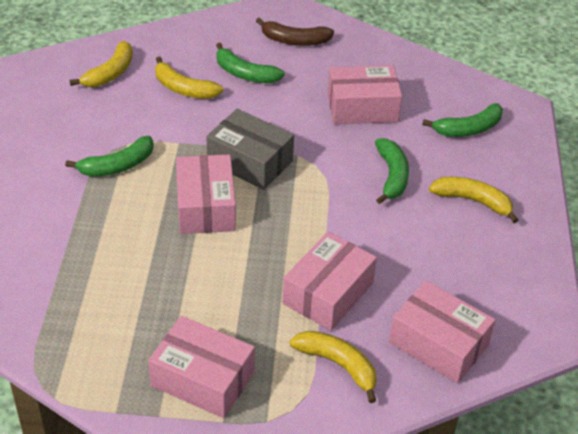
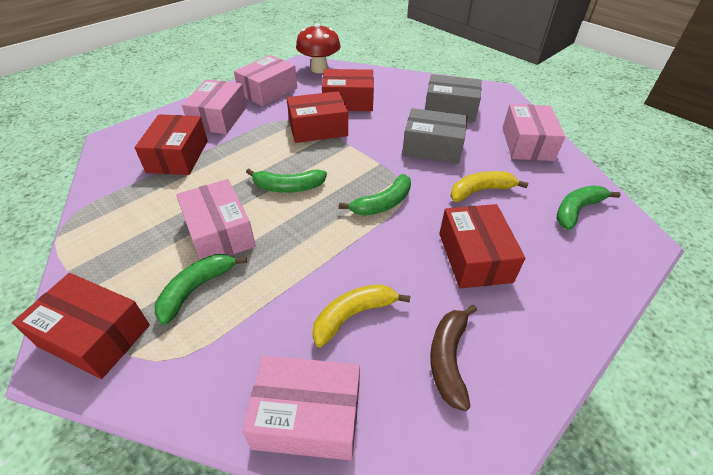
grey box: [207,109,294,190] = 1 -> [402,108,467,164] [425,74,482,122] = 2
red box: none = 0 -> [12,273,150,379] [135,114,208,175] [287,91,348,143] [322,69,374,111] [439,204,525,288] = 5
red mushroom: none = 0 -> [296,23,341,73] = 1
yellow banana: [70,41,133,87] [155,57,223,99] [290,331,377,403] [429,177,518,223] = 4 -> [312,284,410,347] [450,171,528,202] = 2

